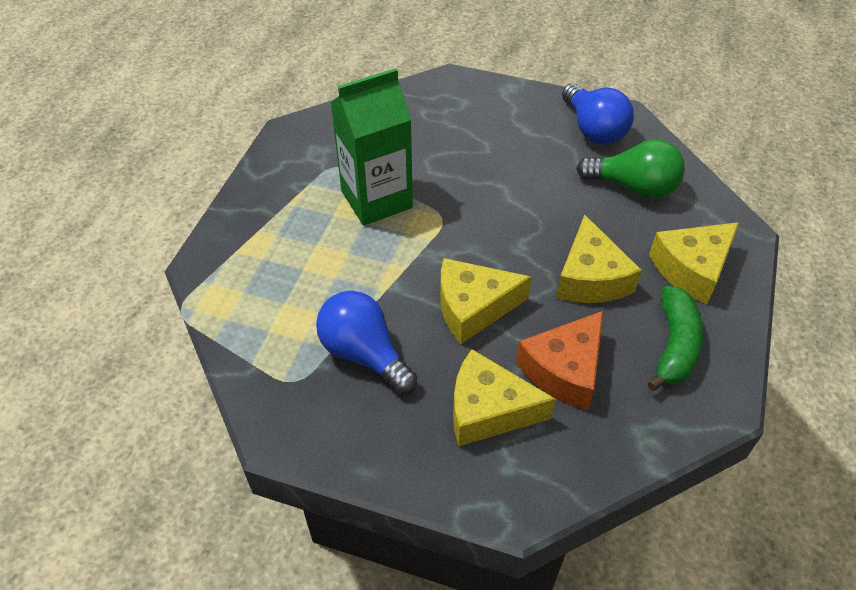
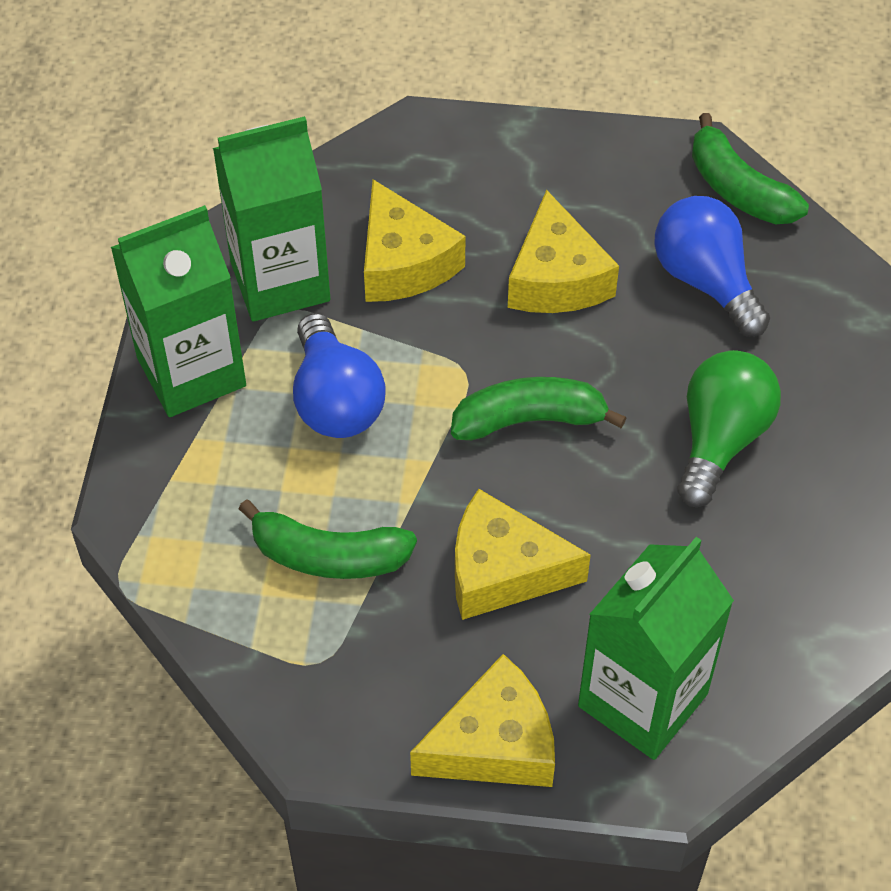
green banana: [648,286,704,391] = 1 -> [239,499,417,579] [451,377,627,440] [692,113,809,224] = 3
green carton: [330,68,413,226] = 1 -> [111,205,246,417] [213,116,330,322] [578,537,734,760] = 3
orange cheese: [516,311,603,410] = 1 -> none = 0

